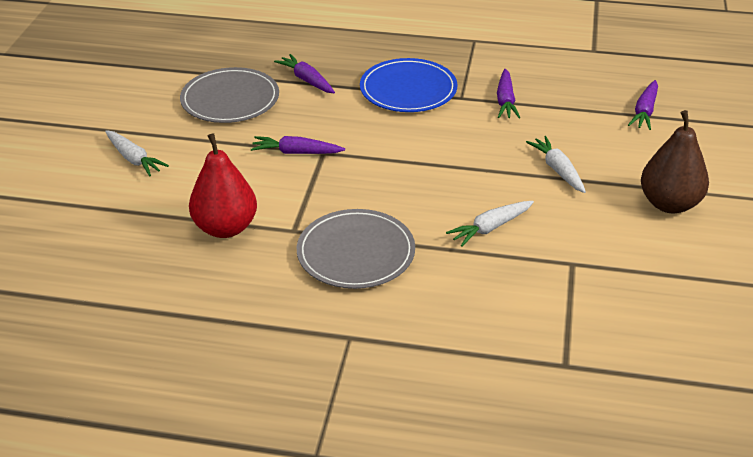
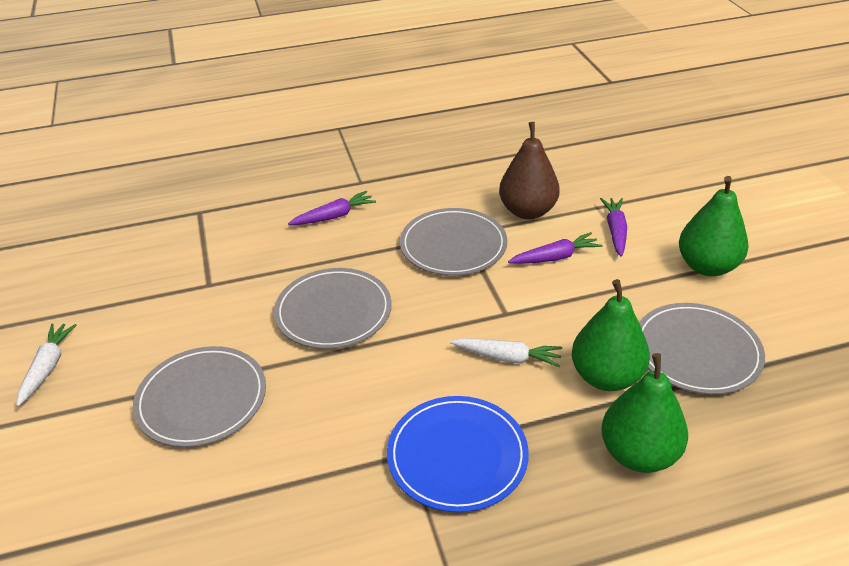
green pear: none = 0 -> [572,279,650,391] [601,353,688,473] [679,176,749,276] = 3
grey plate: [180,67,279,123] [297,209,415,289] = 2 -> [133,346,266,447] [274,268,392,349] [400,208,507,276] [639,303,765,394] = 4
purple carrot: [251,136,345,154] [274,54,335,93] [497,69,520,118] [628,80,658,130] = 4 -> [288,191,376,225] [508,232,603,264] [600,198,627,257] = 3
red pear: [189,133,257,238] = 1 -> none = 0
white carrot: [105,130,169,176] [446,201,534,247] [526,136,586,193] = 3 -> [16,323,77,407] [450,338,562,368] = 2

